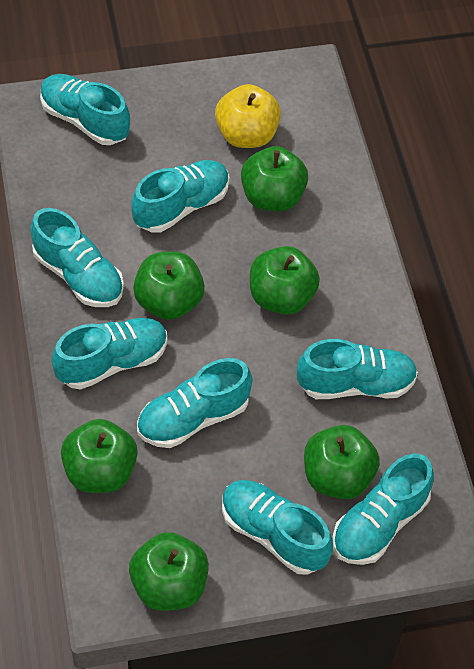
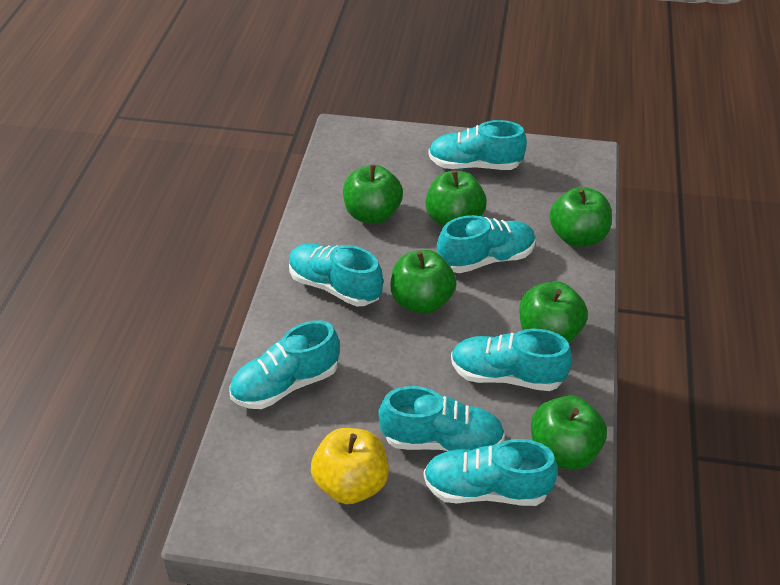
turquoise shoe: [30,208,124,307] [40,74,130,145] [52,318,167,390] [131,160,229,233] [137,358,252,448] [222,480,333,575] [297,339,418,399] [333,453,434,565] = 8 -> [230,320,340,409] [289,244,383,306] [378,386,505,451] [424,439,558,506] [428,120,527,170] [437,215,536,273] [451,329,572,391] = 7

